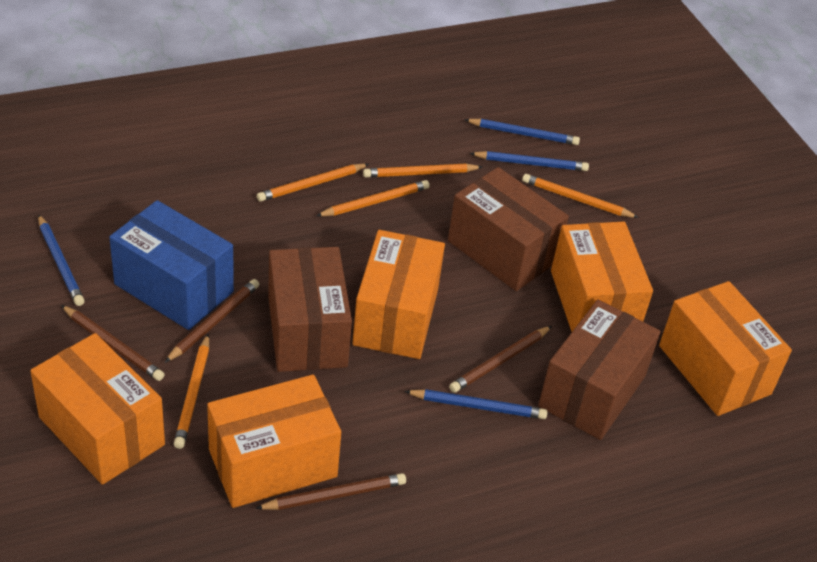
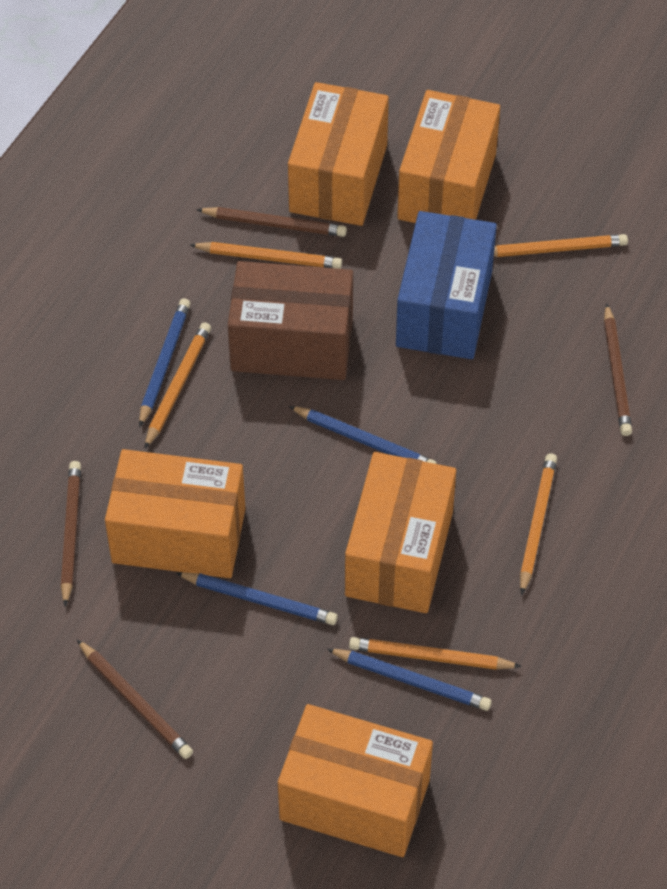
brown box: [268,247,352,372] [448,167,569,291] [538,300,660,440] = 3 -> [228,261,353,380] = 1

